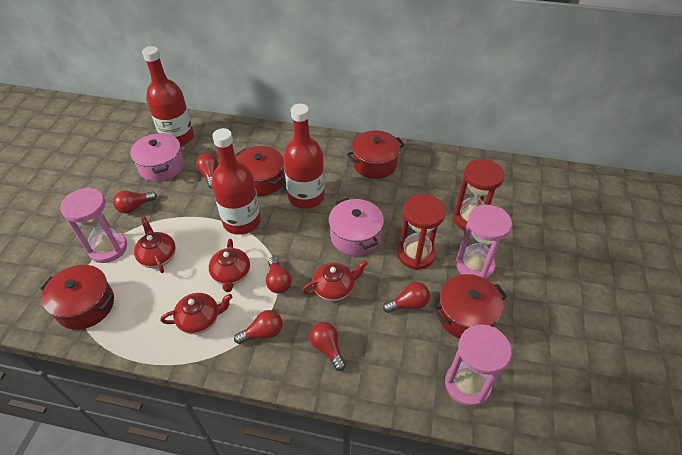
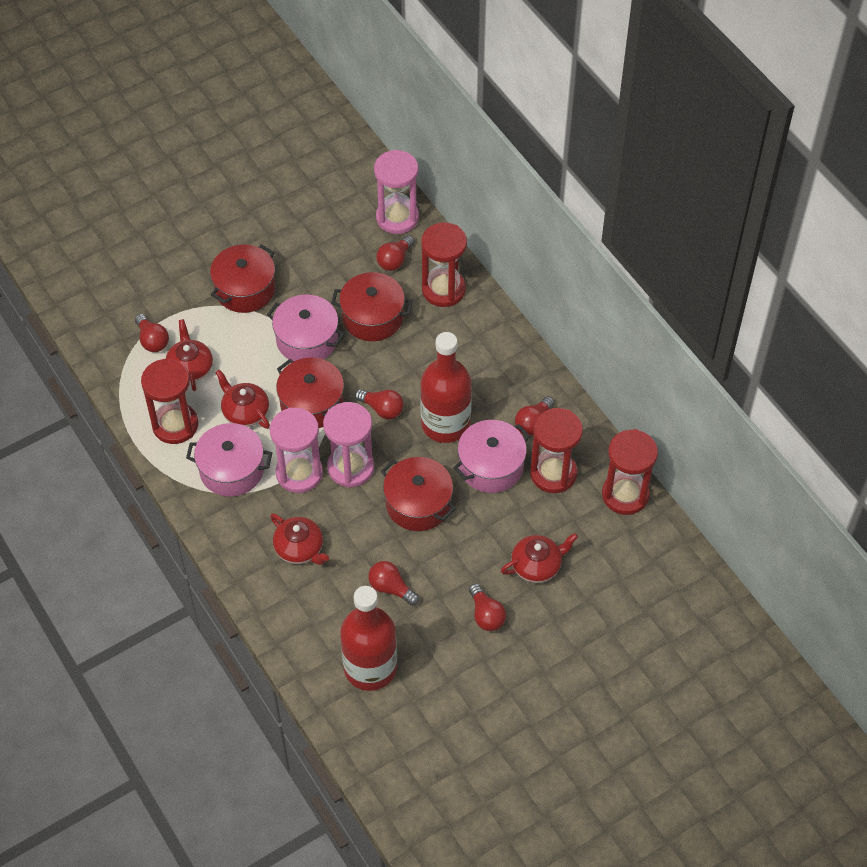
pink pot: [130,132,184,182] [329,198,384,256] = 2 -> [186,423,272,497] [267,295,345,361] [453,420,530,493] = 3
red bottle: [142,46,194,146] [212,128,261,235] [283,104,325,209] = 3 -> [340,586,397,691] [420,332,472,443] = 2
red hourglass: [397,194,446,270] [453,159,504,230] = 2 -> [141,358,198,444] [421,223,467,307] [530,408,583,493] [602,429,658,515] = 4

